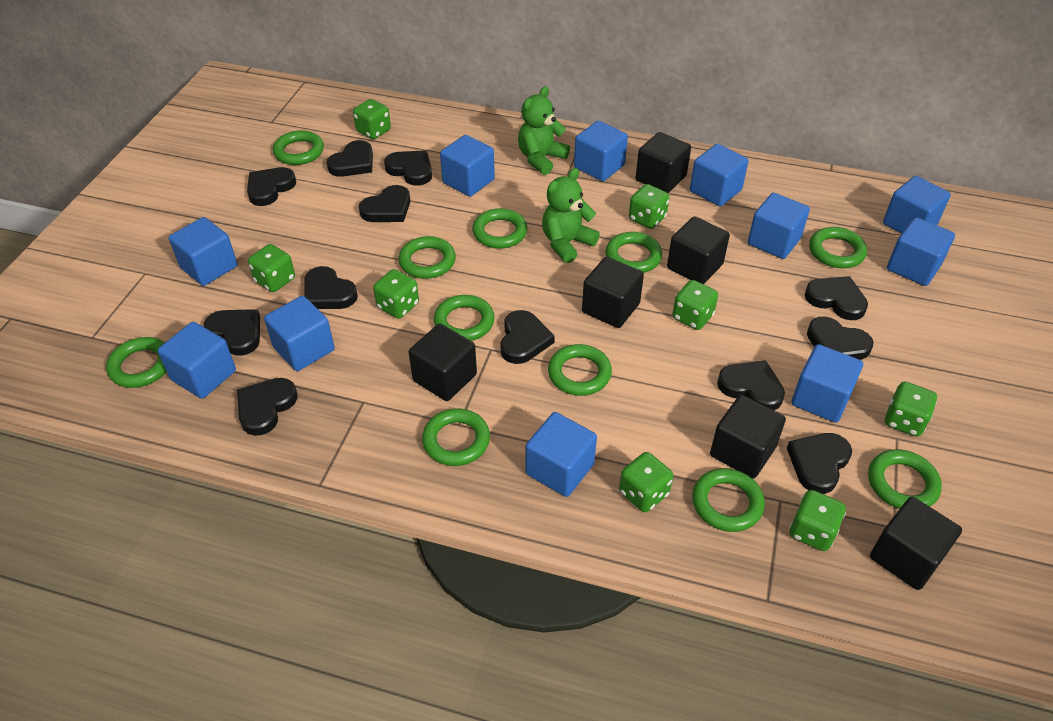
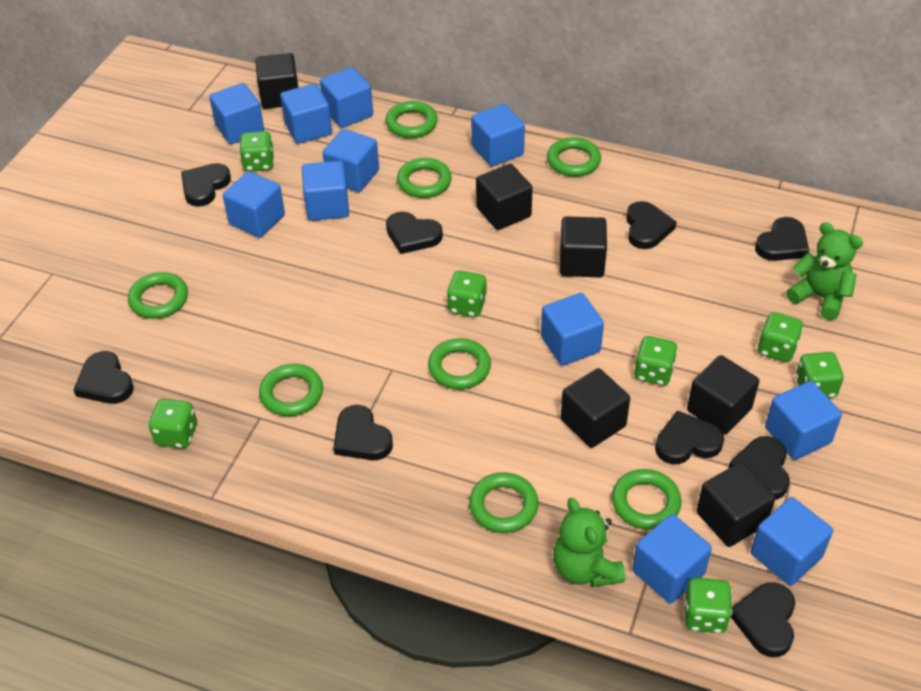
black heart: [204,309,260,356] [237,378,297,436] [247,167,296,206] [304,266,358,309] [326,140,373,177] [359,185,410,222] [384,150,432,186] [500,310,555,364] [717,360,785,410] [787,433,852,494] [805,276,868,320] [807,317,874,360] = 12 -> [74,351,134,404] [181,163,231,207] [333,405,393,460] [386,212,443,254] [626,201,677,249] [655,410,724,464] [728,436,790,500] [731,582,795,657] [755,217,809,261] = 9
green dice: [248,244,295,292] [353,99,391,139] [373,269,419,319] [619,452,673,512] [629,184,670,229] [672,280,718,330] [789,490,846,551] [885,382,937,437] = 8 -> [149,399,197,448] [239,131,274,172] [447,271,487,317] [634,336,678,386] [684,578,732,633] [757,312,803,363] [795,352,844,398] = 7
green ring: [106,337,167,388] [273,130,324,165] [399,236,456,279] [422,408,490,466] [434,295,495,341] [472,208,528,249] [548,344,612,396] [605,232,662,273] [692,468,765,532] [809,227,867,268] [868,449,942,509] = 11 -> [128,272,188,319] [259,364,323,416] [385,101,438,138] [397,158,452,198] [428,338,491,390] [469,472,538,533] [547,137,601,177] [612,469,681,530] = 8

